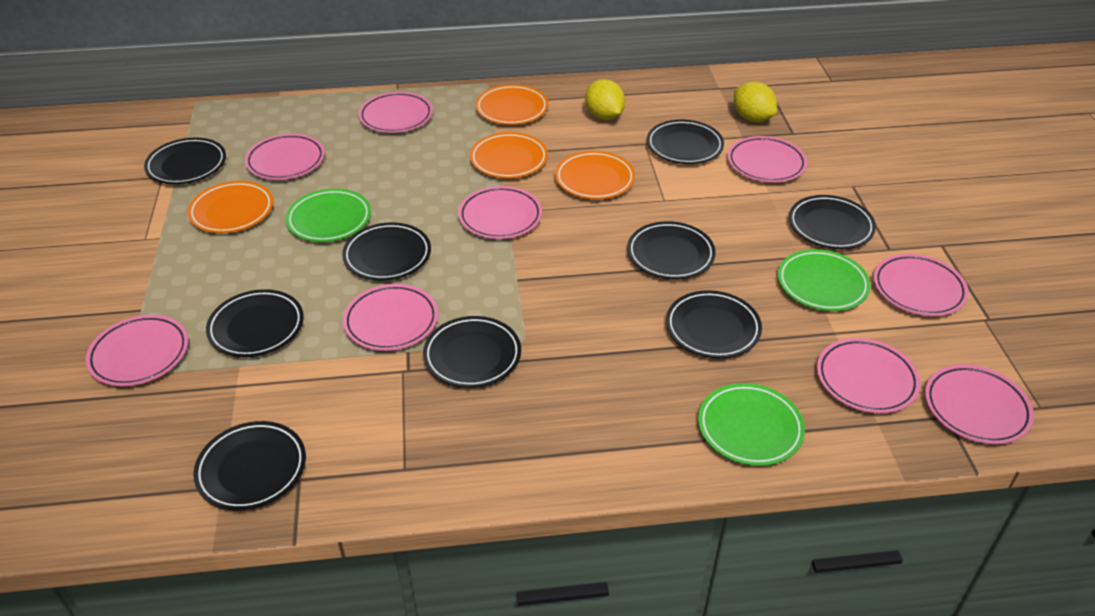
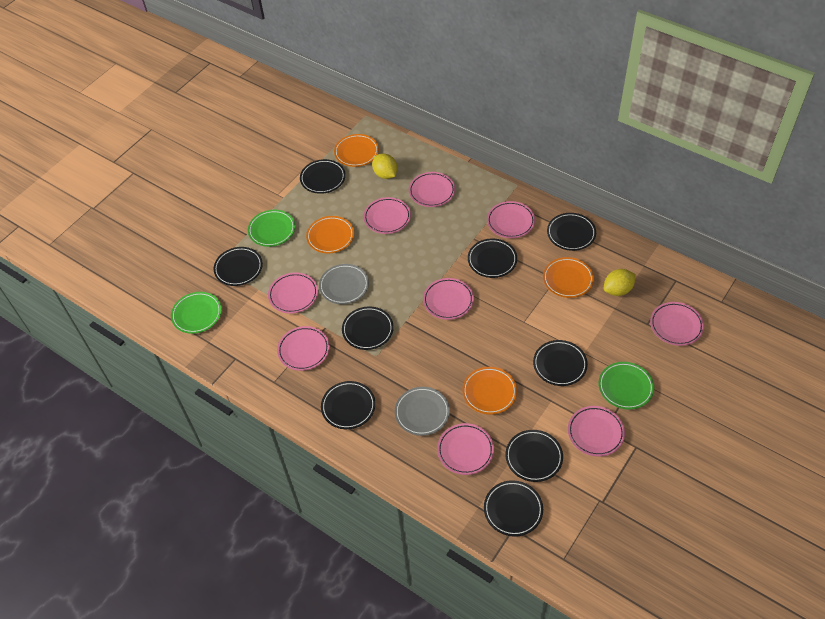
grey plate: none = 0 -> [319,264,369,304] [395,387,450,436] = 2

